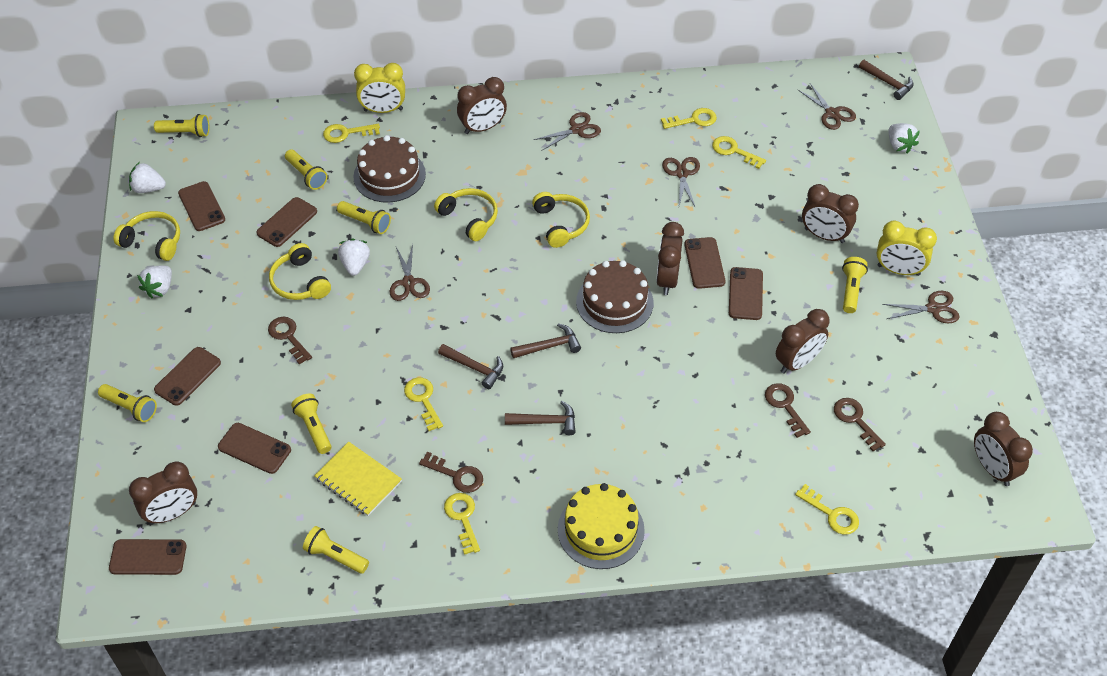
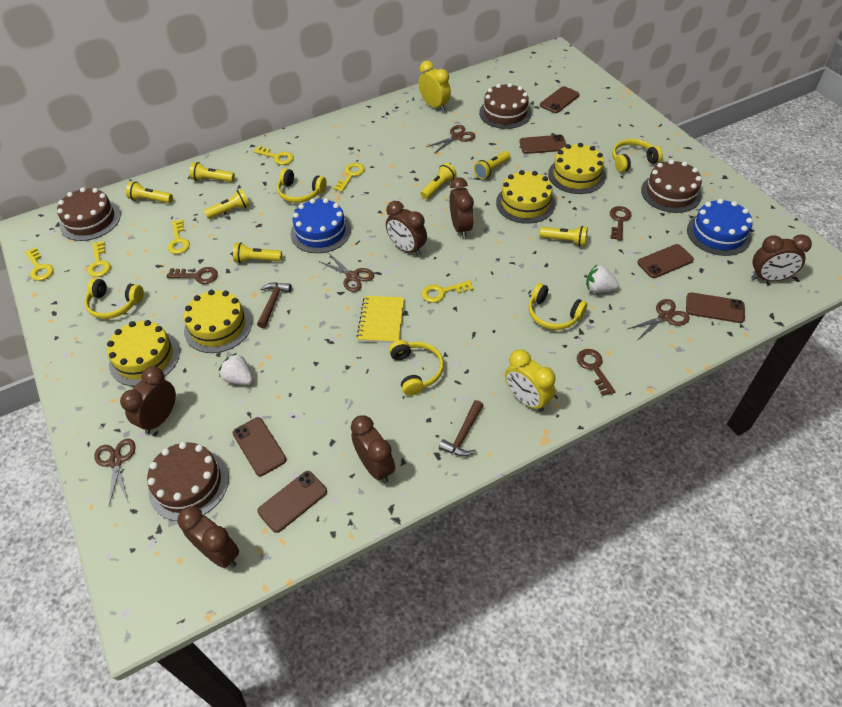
blue cake: none = 0 -> [291,198,351,253] [687,199,753,256] = 2
brown cake: [353,135,426,203] [576,260,654,333] = 2 -> [57,187,121,241] [147,442,229,521] [479,83,532,129] [641,160,702,213] = 4
brown hammer: [438,344,503,389] [505,401,576,435] [510,323,581,358] [859,59,914,100] = 4 -> [257,282,292,328] [439,400,483,456] = 2
brown key: [268,317,312,365] [419,452,483,493] [765,383,811,438] [834,398,886,451] = 4 -> [167,267,218,284] [577,349,615,396] [610,206,632,241] = 3
brown phone: [109,539,187,575] [154,347,221,406] [178,181,225,231] [218,423,291,474] [256,197,317,247] [684,237,726,289] [729,267,763,320] = 7 -> [233,417,287,476] [257,471,327,533] [520,135,567,154] [540,86,580,113] [637,244,694,278] [686,292,745,323] = 6
brown scissors: [389,244,430,301] [533,112,601,150] [662,157,700,208] [797,83,856,130] [882,291,960,323] = 5 -> [94,439,136,505] [318,254,374,292] [427,125,475,154] [628,299,690,339] = 4
white strawberry: [129,163,166,193] [137,265,172,298] [338,239,370,276] [889,123,920,154] = 4 -> [219,353,253,385] [586,265,619,293] = 2
yellow cake: [558,483,645,569] = 1 -> [107,320,180,386] [184,290,252,353] [496,170,555,224] [548,143,606,194] = 4
yellow headphones: [114,211,180,261] [269,243,331,300] [434,188,498,241] [532,192,590,248] = 4 -> [84,278,144,319] [277,168,327,203] [389,340,444,396] [528,283,587,330] [612,139,663,172] = 5

